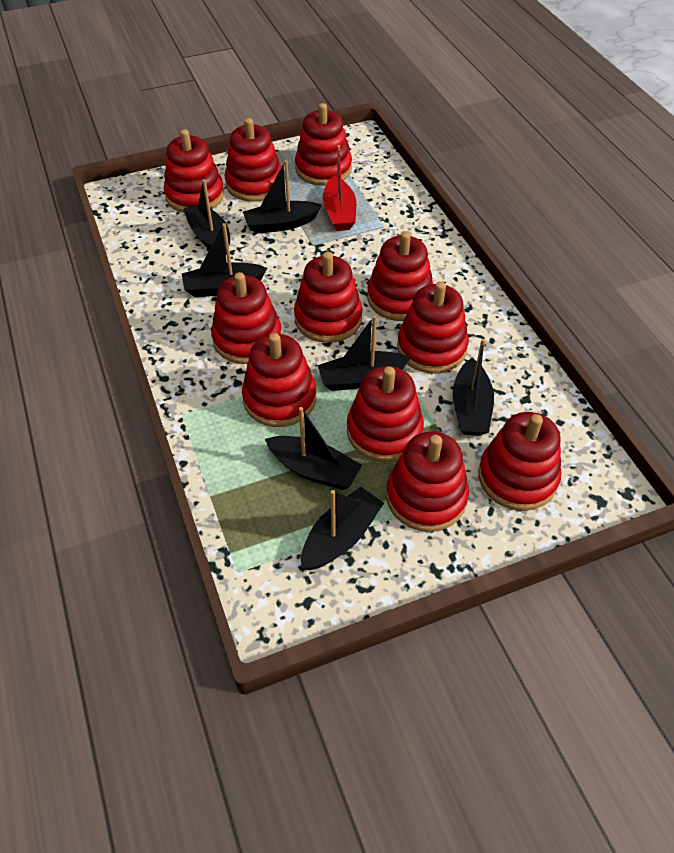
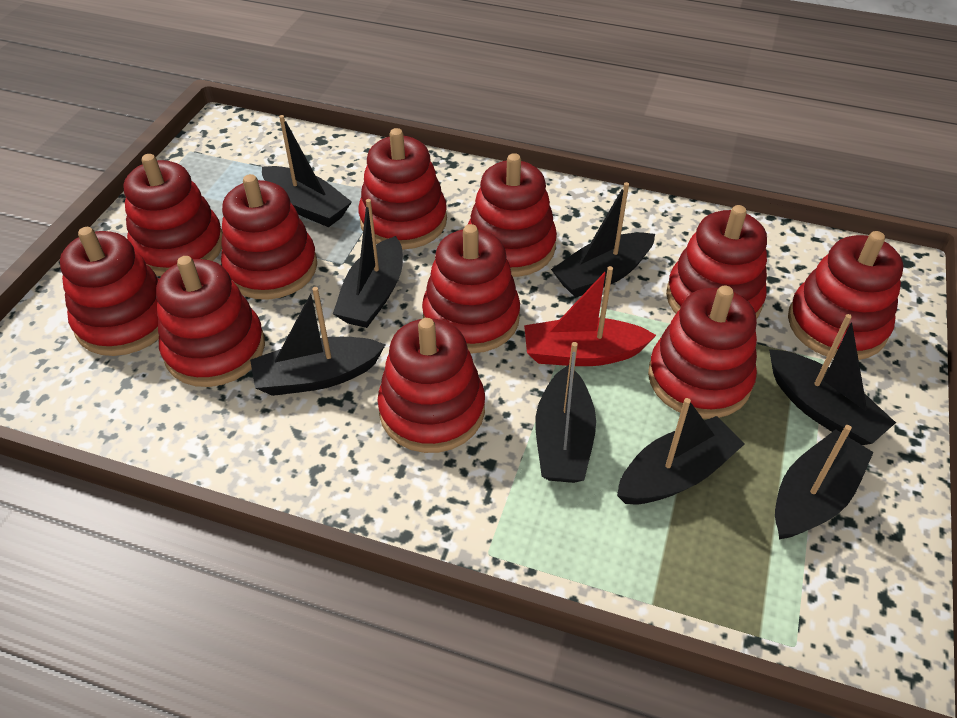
black boat: [182,223,267,297] [183,179,230,255] [243,160,322,234] [265,407,362,490] [301,486,384,570] [317,315,411,391] [453,339,494,436] = 7 -> [250,287,385,396] [262,115,352,227] [333,199,403,328] [535,342,596,483] [551,182,655,298] [617,398,745,504] [769,314,896,445] [775,425,874,539] = 8

